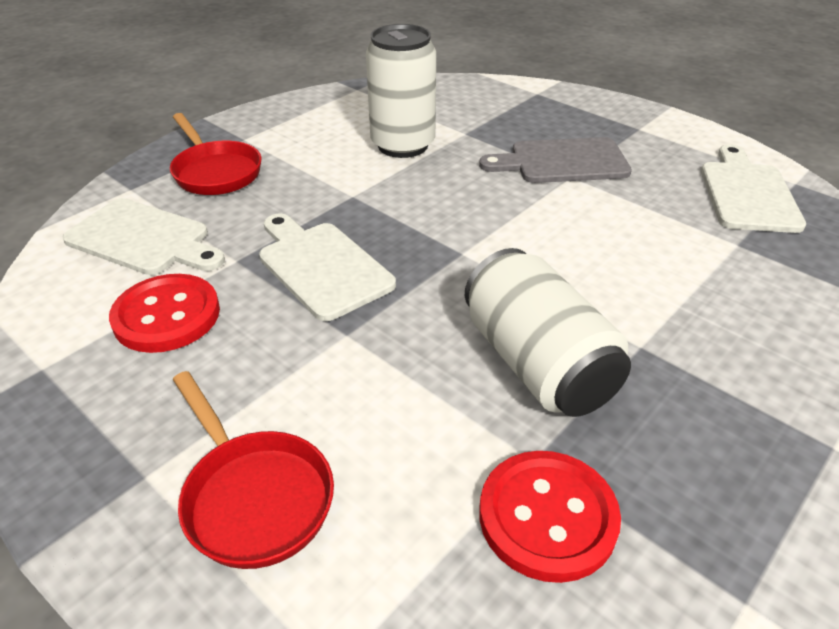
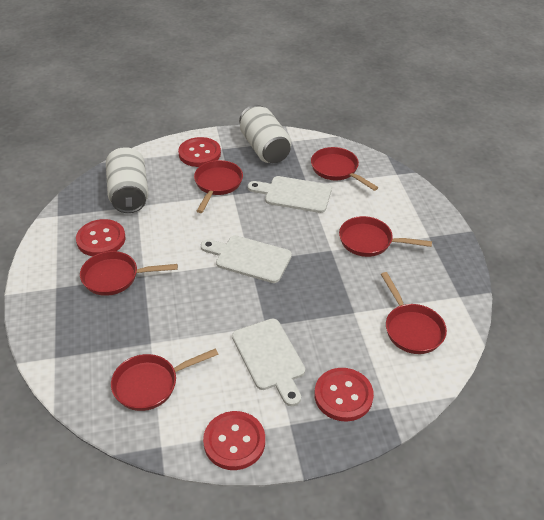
grey cutting board: [479,137,632,183] = 1 -> none = 0
red button: [109,274,220,353] [479,451,621,583] = 2 -> [76,219,126,256] [178,137,221,167] [203,411,265,470] [314,368,374,422] = 4
red pan: [170,113,261,195] [173,371,334,569] = 2 -> [80,251,178,296] [111,348,219,411] [194,160,243,213] [311,147,378,191] [339,216,432,257] [381,272,447,354] = 6

